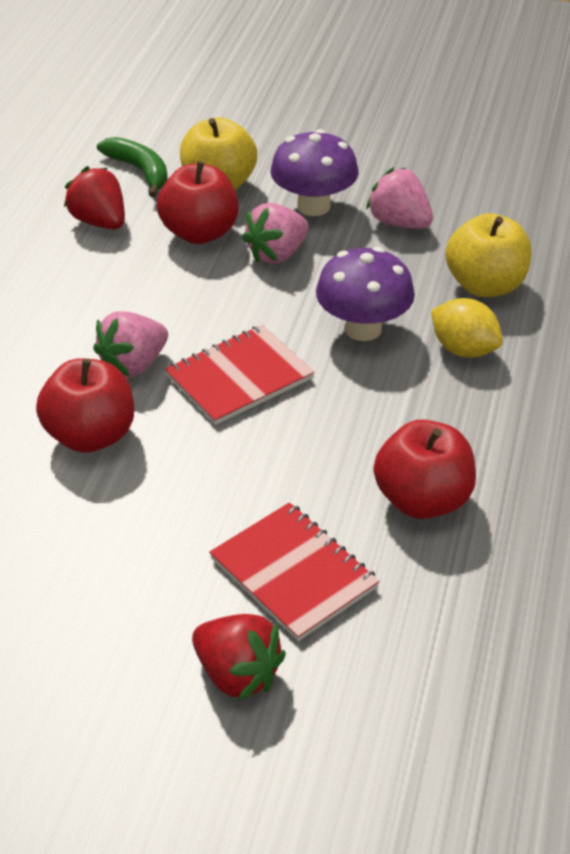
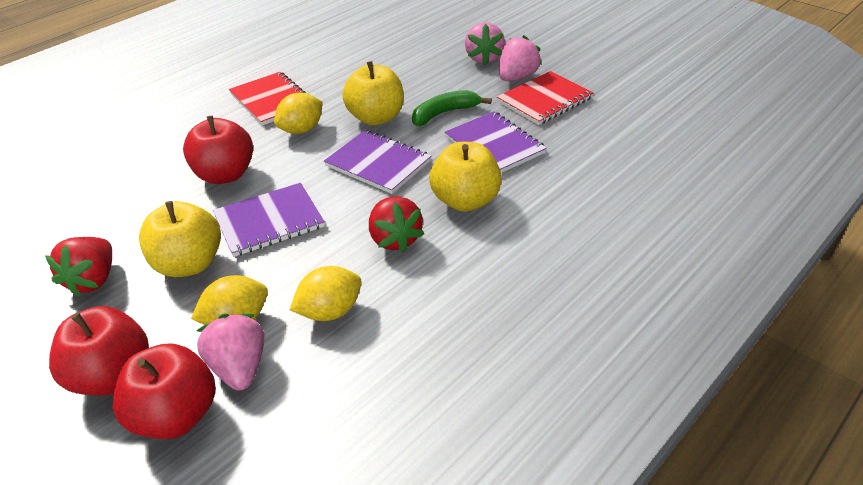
purple mushroom: [270,129,358,216] [316,247,415,341] = 2 -> none = 0
purple notebook: none = 0 -> [213,183,325,257] [324,130,431,194] [445,111,547,173] = 3
yellow apple: [180,117,257,190] [446,213,531,297] = 2 -> [139,201,221,277] [342,61,404,125] [429,142,502,212] = 3
yellow lemon: [431,298,503,358] = 1 -> [191,275,268,325] [274,93,323,134] [290,266,362,321] = 3

